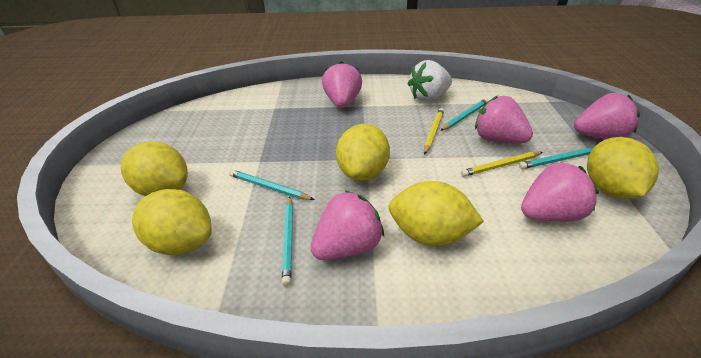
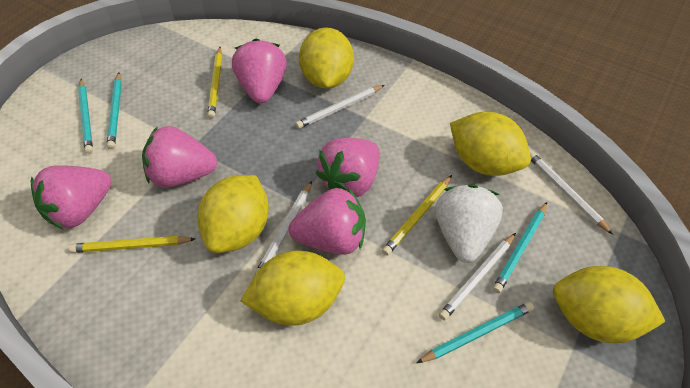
white pencil: none = 0 -> [255,181,312,275] [295,85,385,129] [439,233,516,320] [530,152,613,235] = 4
yellow pencil: [424,108,444,155] [461,152,543,177] = 2 -> [69,236,195,253] [207,47,222,119] [382,175,452,256] = 3

